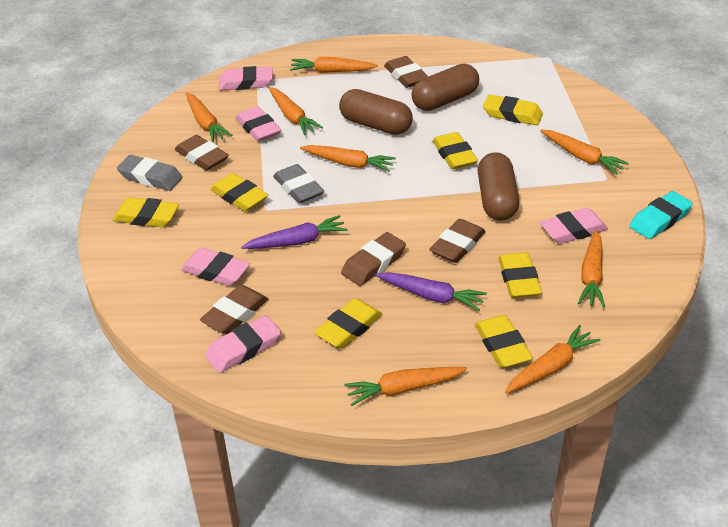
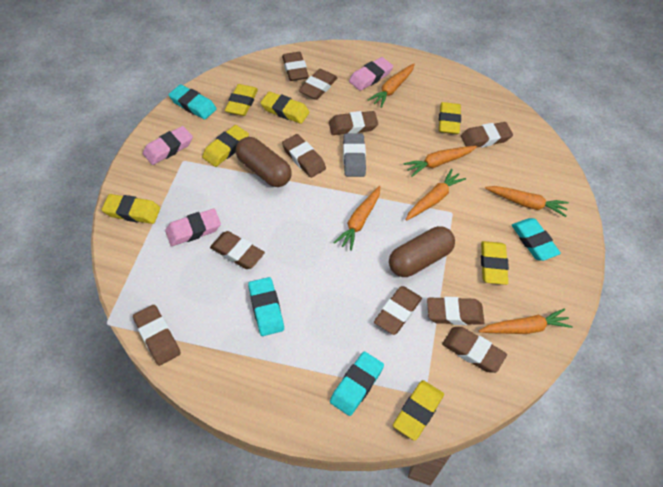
brown capsule: [339,89,413,135] [411,64,479,111] [478,152,519,220] = 3 -> [236,137,292,187] [389,226,455,277] = 2
brown eraser: [175,135,229,170] [200,285,268,334] [341,232,406,286] [384,56,429,88] [429,219,486,263] = 5 -> [133,305,181,366] [210,231,265,269] [282,52,309,81] [282,134,326,178] [299,69,337,100] [329,111,378,135] [374,286,422,335] [427,297,485,325] [442,327,507,373] [461,122,513,148] = 10
grey eraser: [117,155,182,191] [273,164,324,204] = 2 -> [343,133,366,177] = 1
orange carrot: [186,92,232,142] [269,87,323,135] [290,57,378,73] [300,145,396,172] [344,367,467,406] [505,325,600,394] [540,130,629,175] [578,230,605,307] = 8 -> [333,186,380,251] [368,63,415,108] [403,146,477,177] [406,169,466,221] [479,308,573,334] [485,186,569,217] = 6
pink eraser: [181,248,250,286] [205,315,281,373] [219,66,273,90] [236,107,281,142] [540,208,608,244] = 5 -> [143,126,193,165] [165,208,221,246] [349,57,393,91] = 3
purple carrot: [241,215,348,249] [375,272,487,311] = 2 -> none = 0
turquoise eraser: [629,191,693,239] = 1 -> [169,84,217,119] [248,277,284,336] [330,352,384,416] [512,218,561,261] = 4

